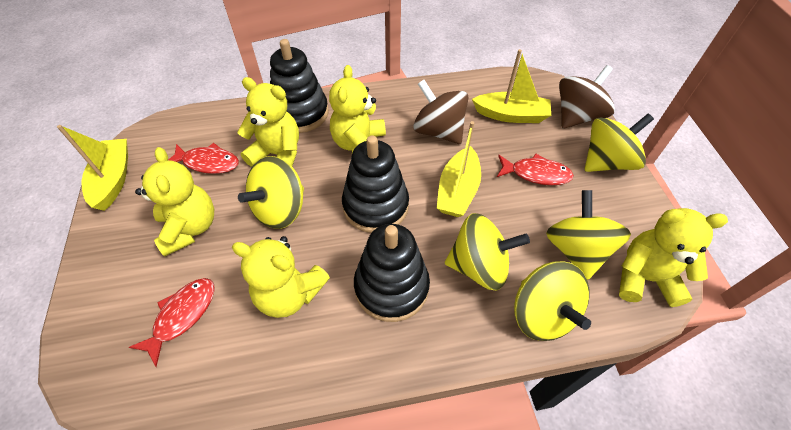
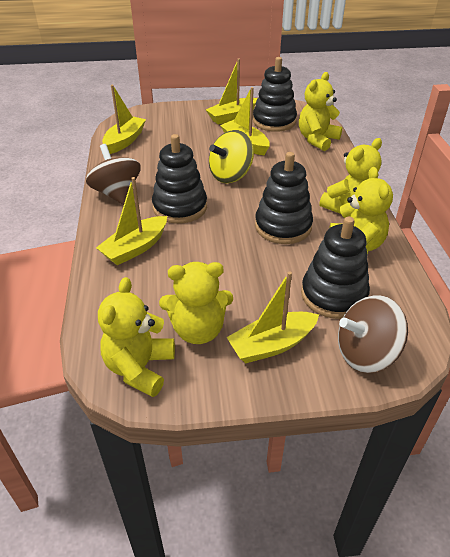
black stacking toy: [270,39,329,133] [342,135,409,233] [354,224,430,322] = 3 -> [152,134,207,224] [253,57,297,132] [255,152,313,244] [301,217,370,319] = 4
red fish: [129,278,215,367] [168,143,239,174] [497,154,574,185] = 3 -> none = 0
yellow boat: [57,125,128,211] [437,121,481,217] [472,49,551,123] = 3 -> [96,177,167,265] [102,85,146,154] [206,58,258,125] [220,87,270,155] [226,271,319,363] = 5
yellow spinning top: [238,156,304,229] [445,213,530,290] [514,261,591,341] [546,190,631,280] [585,114,654,172] = 5 -> [209,130,254,183] = 1

